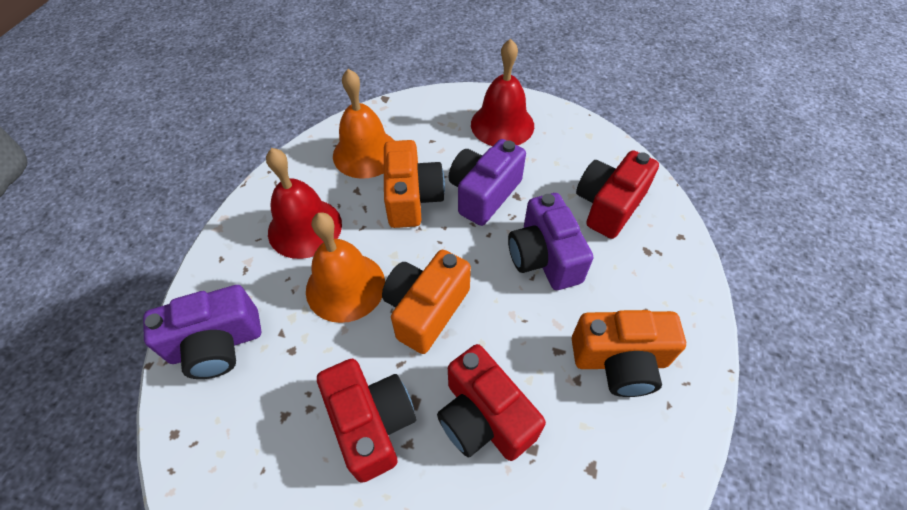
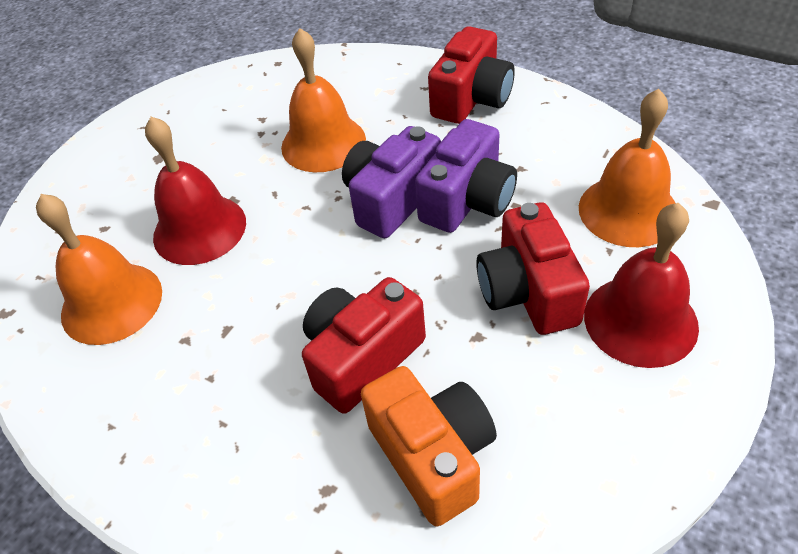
orange bell: [306,212,385,323] [333,69,395,179] = 2 -> [36,194,162,345] [281,28,366,172] [579,89,675,247] = 3
orange camera: [382,250,471,354] [384,140,445,228] [572,310,686,397] = 3 -> [361,366,497,527] = 1
purple camera: [143,285,261,379] [448,139,526,226] [508,193,593,290] = 3 -> [342,126,441,238] [415,119,517,233] = 2

